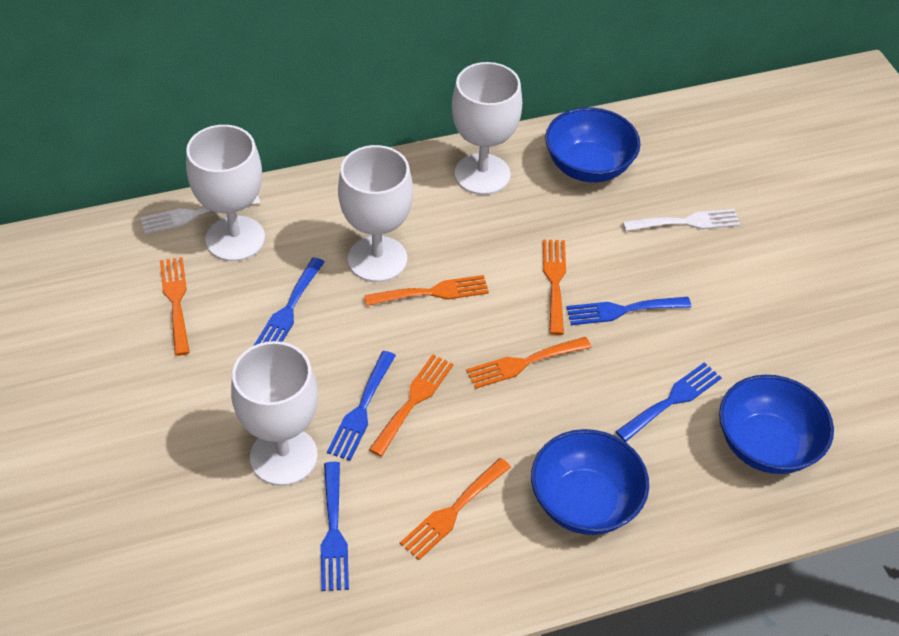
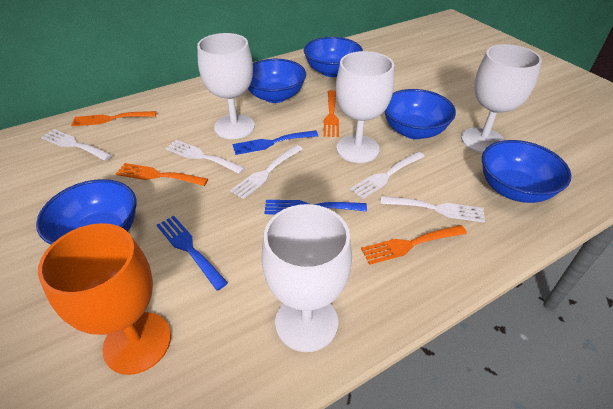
blue bowl: [531,429,649,535] [545,107,641,182] [719,375,834,474] = 3 -> [36,179,136,245] [248,59,306,103] [304,37,363,77] [384,89,456,139] [482,140,572,203] = 5
blue fork: [253,257,324,346] [320,462,349,591] [327,351,396,461] [566,297,691,325] [616,362,722,442] = 5 -> [157,216,228,291] [233,130,318,155] [265,200,367,214] = 3
orange fork: [160,257,190,356] [364,275,489,306] [369,355,453,456] [400,458,511,560] [466,337,591,389] [543,240,566,335] = 6 -> [71,111,156,126] [116,163,208,186] [323,90,339,137] [361,225,467,265] = 4
orange goblet: none = 0 -> [38,223,171,375] = 1
white fork: [140,195,260,234] [623,209,741,231] = 2 -> [41,129,112,161] [165,140,245,174] [230,145,303,199] [350,152,425,199] [381,196,485,223] = 5

